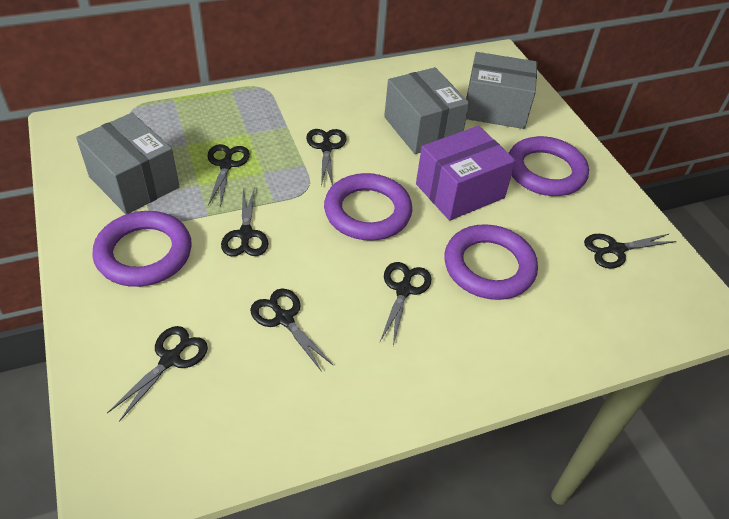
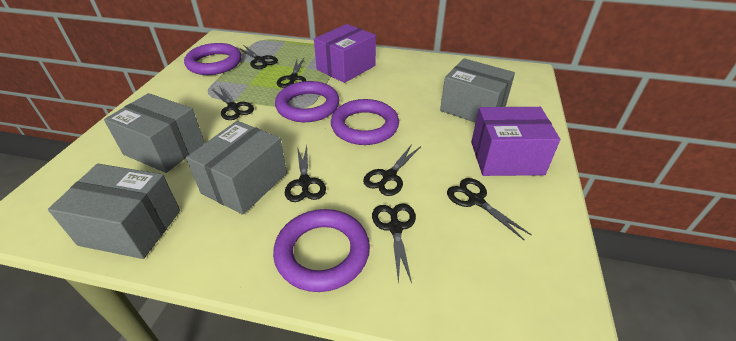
grey box: [76,113,180,214] [384,67,469,154] [466,52,537,129] = 3 -> [48,164,180,259] [104,93,205,173] [186,121,287,215] [440,58,515,123] = 4
purple box: [416,126,516,221] = 1 -> [314,24,376,83] [471,107,560,176] = 2

